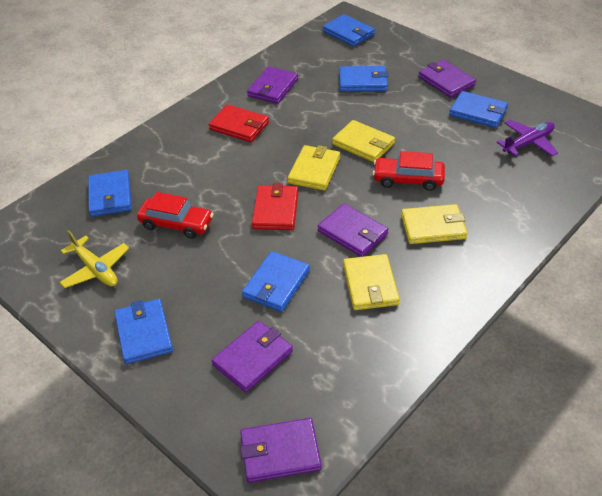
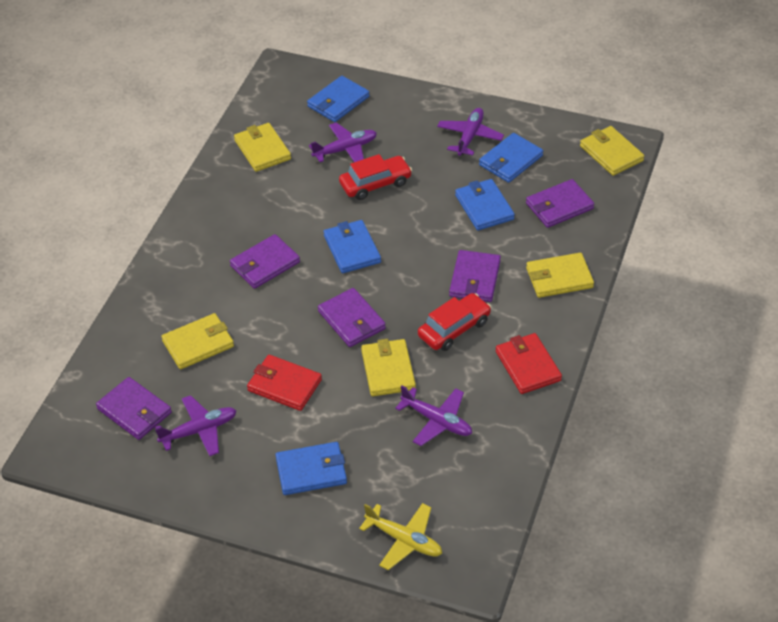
blue wallet: [88,170,132,217] [114,299,173,364] [242,251,310,312] [323,14,375,47] [339,66,388,92] [449,91,508,128] = 6 -> [276,442,347,495] [307,76,369,122] [324,220,381,273] [455,179,515,231] [479,133,543,183] = 5
purple plane: [496,119,558,156] = 1 -> [155,395,237,456] [309,122,377,162] [395,385,472,446] [437,108,504,156] = 4
yellow wallet: [288,145,340,191] [332,120,395,162] [343,254,400,310] [401,204,467,244] = 4 -> [161,313,234,369] [234,123,291,172] [361,339,416,396] [526,253,594,298] [580,126,644,176] = 5

